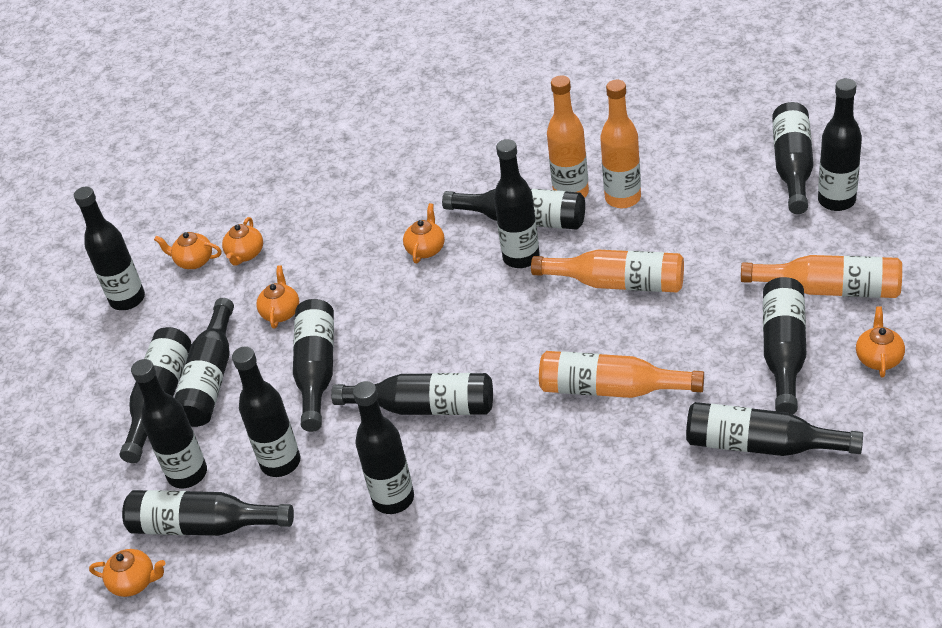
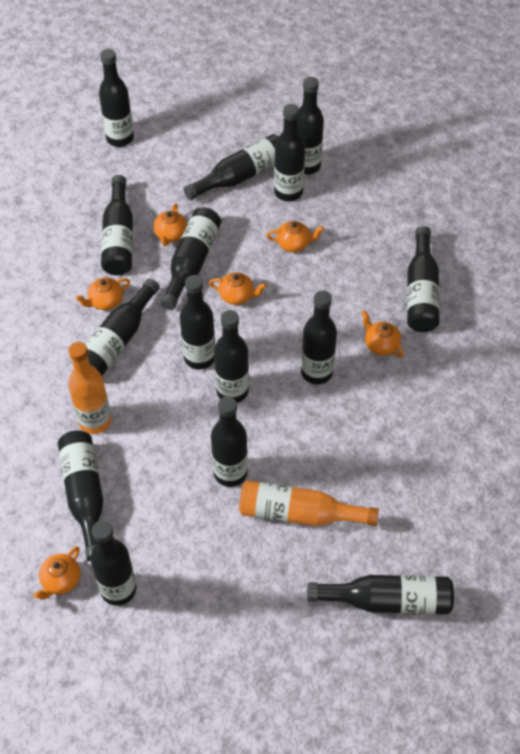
orange bottle: [531,250,684,293] [539,351,704,398] [547,75,589,198] [600,80,641,208] [741,255,902,298] = 5 -> [68,342,111,434] [239,480,379,526] = 2

